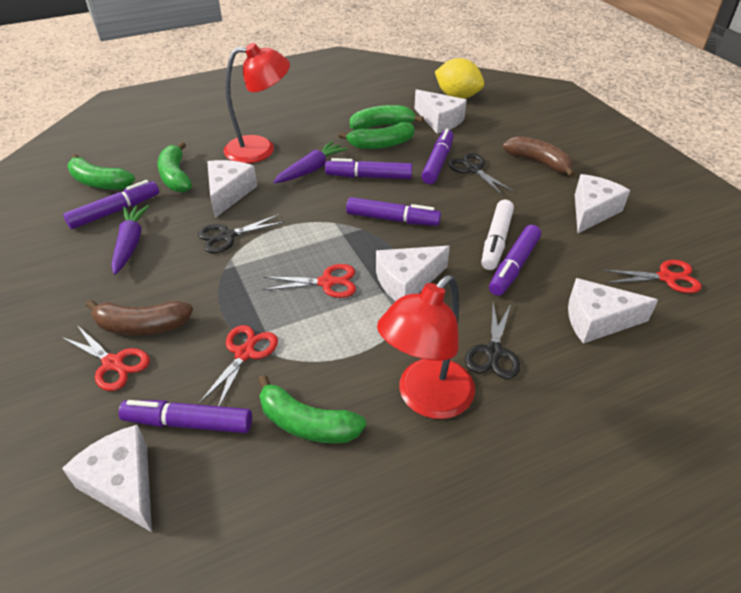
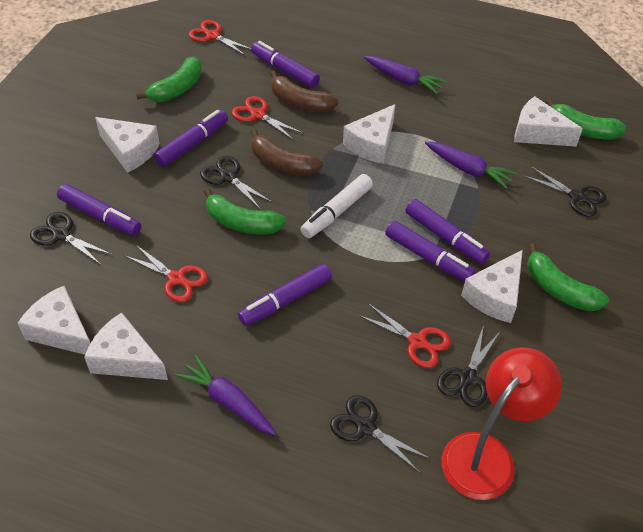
black scissors: [198,214,285,253] [448,153,514,195] [465,303,520,379] = 3 -> [30,212,112,265] [200,156,272,210] [330,395,431,473] [437,325,500,407] [523,167,606,217] = 5
green banana: [67,154,135,190] [157,142,192,192] [258,375,366,444] [339,122,415,149] [350,105,424,130] = 5 -> [136,57,202,102] [203,188,286,235] [527,243,609,312] [545,99,627,139] = 4
purple carrot: [112,205,149,275] [273,141,348,183] = 2 -> [175,355,276,435] [364,56,447,94] [425,141,517,189] = 3
red lamp: [224,43,290,163] [377,275,475,419] = 2 -> [442,347,562,500] = 1
yellow lemon: [435,58,484,99] = 1 -> none = 0

